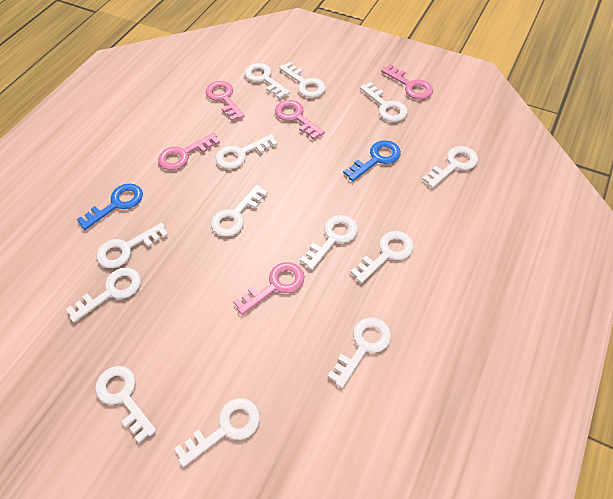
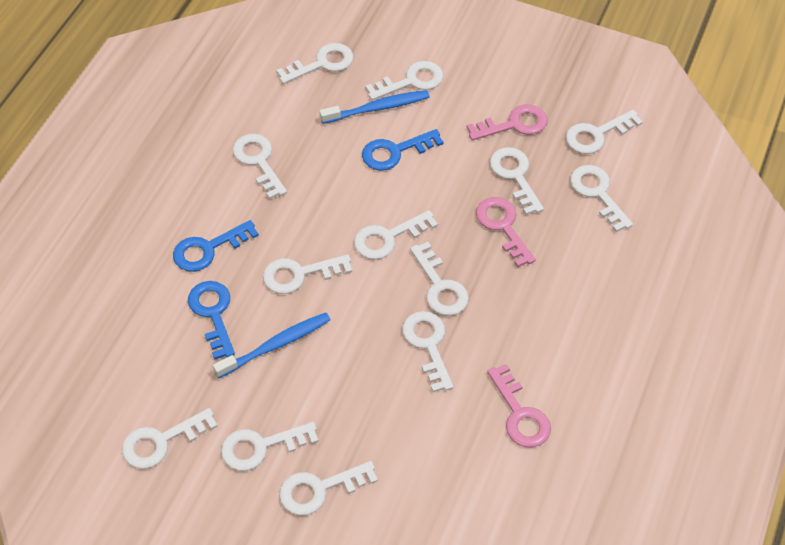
blue key: [76,184,143,230] [343,140,401,181] = 2 -> [173,220,259,272] [188,281,235,359] [362,129,443,171] = 3
blue toothbrush: none = 0 -> [213,313,330,378] [320,90,430,124] = 2
pink key: [158,133,220,170] [205,81,244,121] [233,262,304,315] [275,100,325,140] [381,64,433,99] = 5 -> [466,104,548,141] [476,197,536,267] [487,364,551,448] = 3

